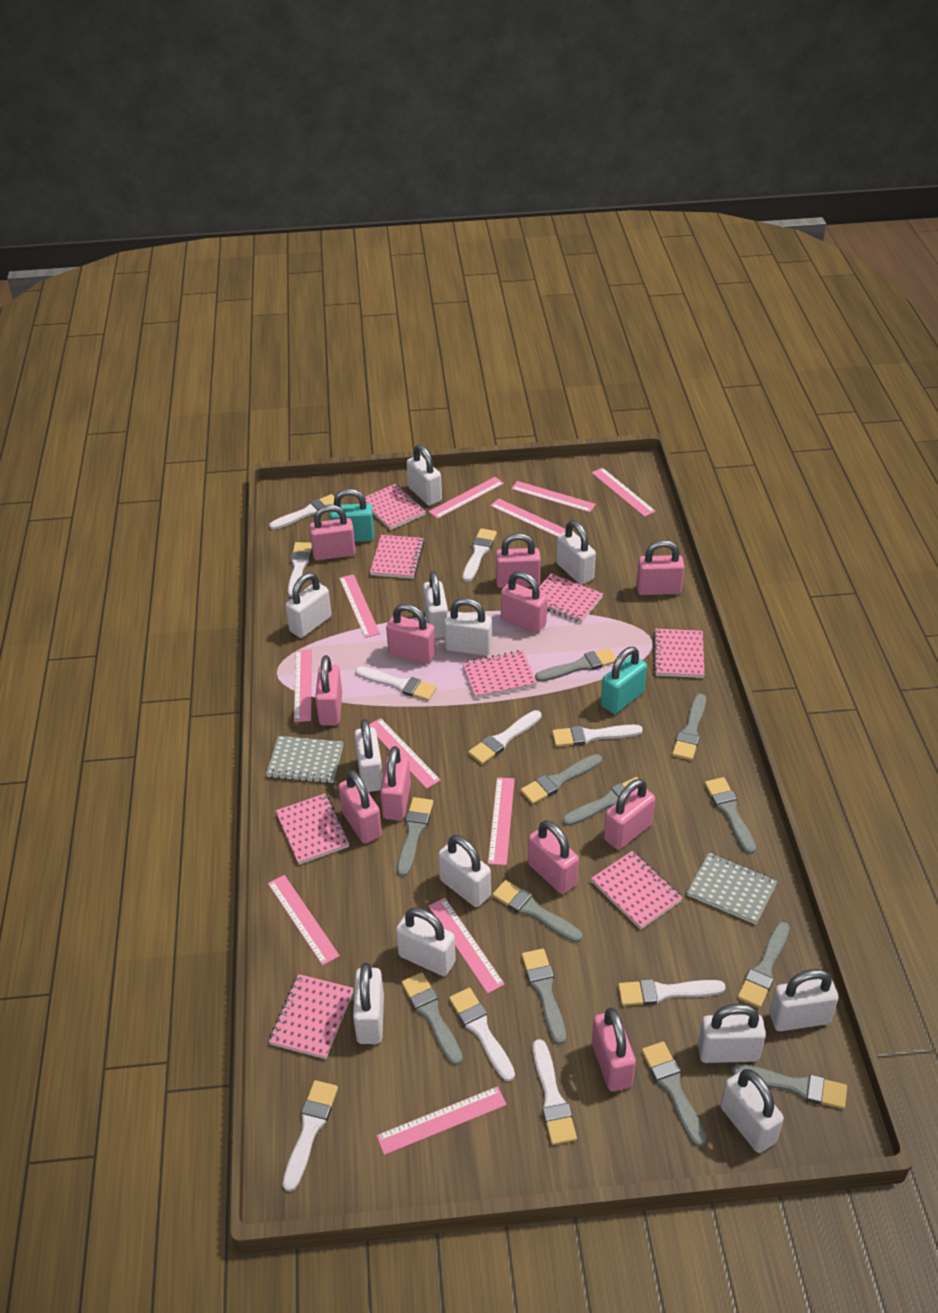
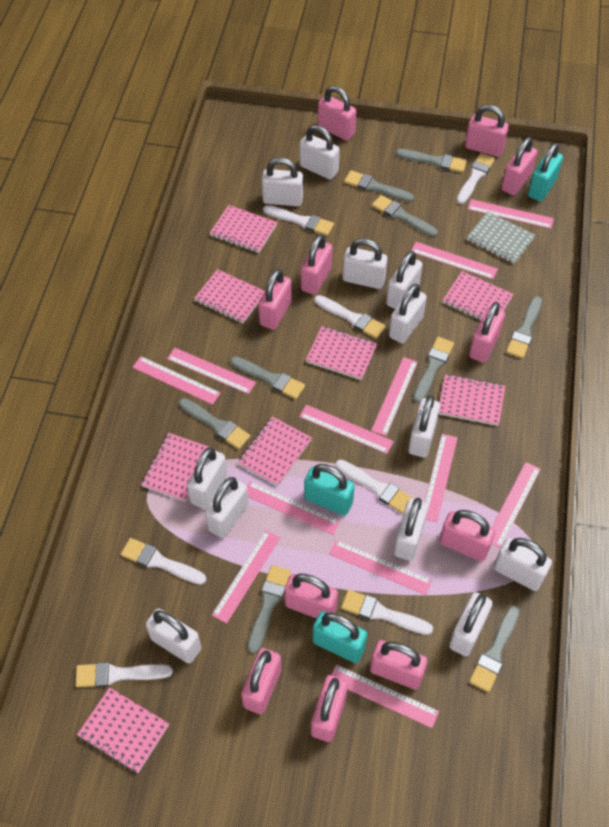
grey brush: [397,797,433,877] [402,972,463,1065] [492,880,582,942] [521,754,602,804] [522,949,566,1045] [535,648,616,682] [563,777,648,826] [642,1041,706,1147] [672,694,706,760] [705,777,756,854] [732,1064,847,1109] [738,922,789,1008] = 12 -> [179,398,250,449] [230,356,305,399] [248,565,291,653] [344,170,414,202] [372,195,438,237] [396,149,467,173] [413,337,454,403] [469,606,520,692] [506,296,542,359] = 9
grey notebook: [266,736,343,783] [687,853,778,925] = 2 -> [467,211,536,264] = 1
pink ruler: [268,875,340,966] [294,649,312,722] [339,574,380,638] [369,718,441,789] [376,1086,507,1155] [428,477,504,519] [428,898,505,994] [488,777,515,865] [490,499,565,537] [511,481,596,513] [591,468,656,517] = 11 -> [132,356,221,405] [167,348,256,394] [212,530,280,624] [247,481,340,535] [299,405,394,454] [329,540,432,595] [331,664,439,728] [371,357,418,436] [411,242,498,279] [425,434,458,522] [468,199,554,229] [492,462,541,548] = 12
turquoise padlock: [329,489,374,542] [601,647,647,714] = 2 -> [304,464,355,516] [312,611,367,663] [528,143,563,201] = 3
white brush: [269,494,334,530] [283,1080,338,1192] [288,542,312,597] [355,666,437,701] [449,988,515,1081] [463,528,497,582] [468,710,541,764] [533,1039,577,1145] [552,725,643,747] [618,979,726,1006] = 10 -> [75,662,173,687] [121,538,206,585] [263,205,334,236] [314,295,386,339] [336,460,414,514] [341,590,433,635] [457,153,495,204] = 7

